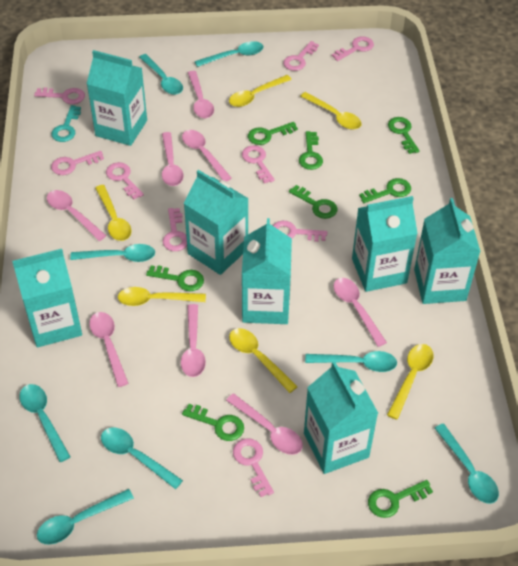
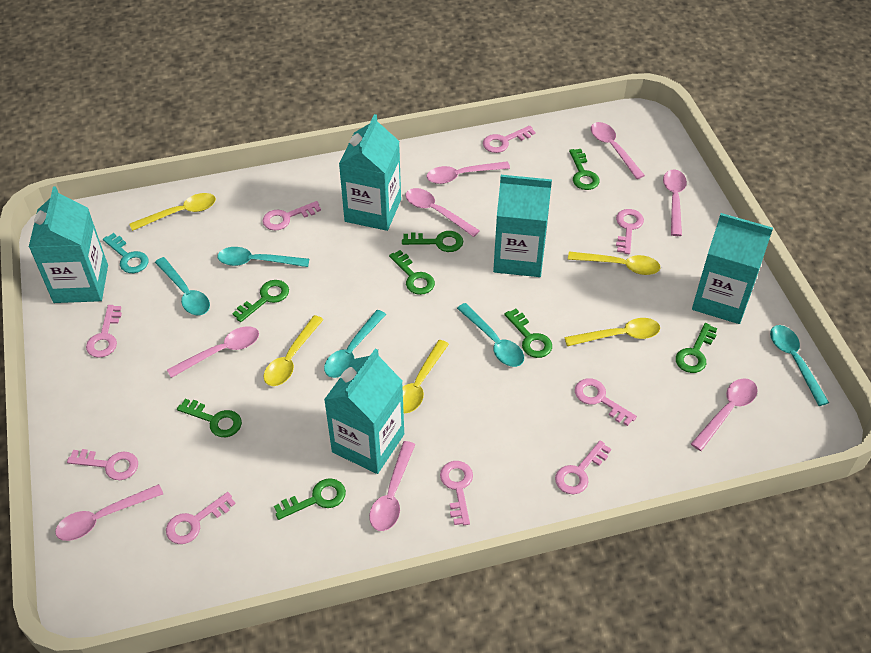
turquoise carton: [12,249,82,347] [87,50,147,146] [184,170,249,275] [242,218,292,324] [304,361,378,474] [352,196,418,292] [414,198,481,304] = 7 -> [29,187,108,303] [324,348,404,474] [339,114,401,231] [493,175,552,277] [692,213,773,324] = 5
turquoise spoon: [19,384,71,462] [37,489,134,545] [70,244,155,262] [101,428,183,489] [139,54,183,95] [195,41,263,67] [305,351,397,372] [435,423,499,504] = 8 -> [155,257,210,315] [217,247,309,267] [324,310,386,378] [457,303,524,367] [770,325,829,406] = 5
yellow spoon: [95,185,131,241] [118,287,206,306] [229,75,292,107] [229,328,298,393] [300,92,362,130] [387,344,433,420] = 6 -> [129,193,216,231] [264,315,324,386] [403,340,449,413] [564,318,660,346] [568,251,660,275] = 5

